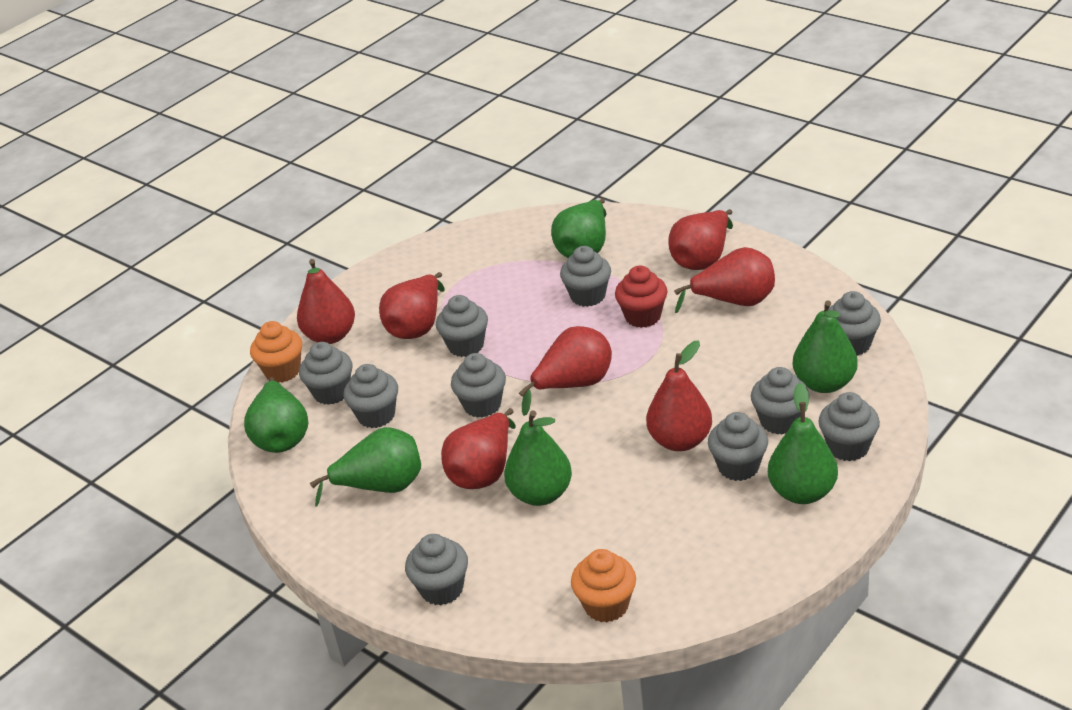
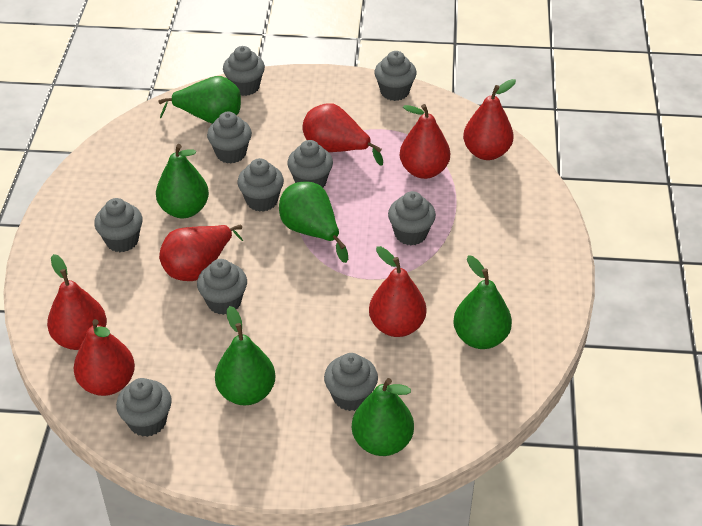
orange cupcake: [250,321,302,383] [571,549,636,623] = 2 -> none = 0
red cupcake: [615,265,668,328] = 1 -> none = 0

